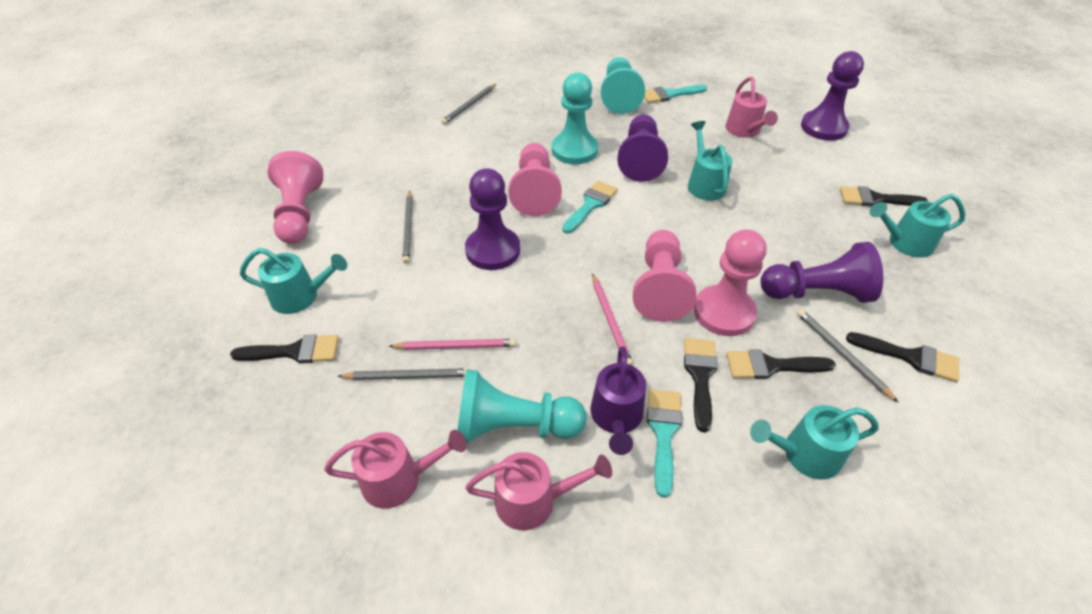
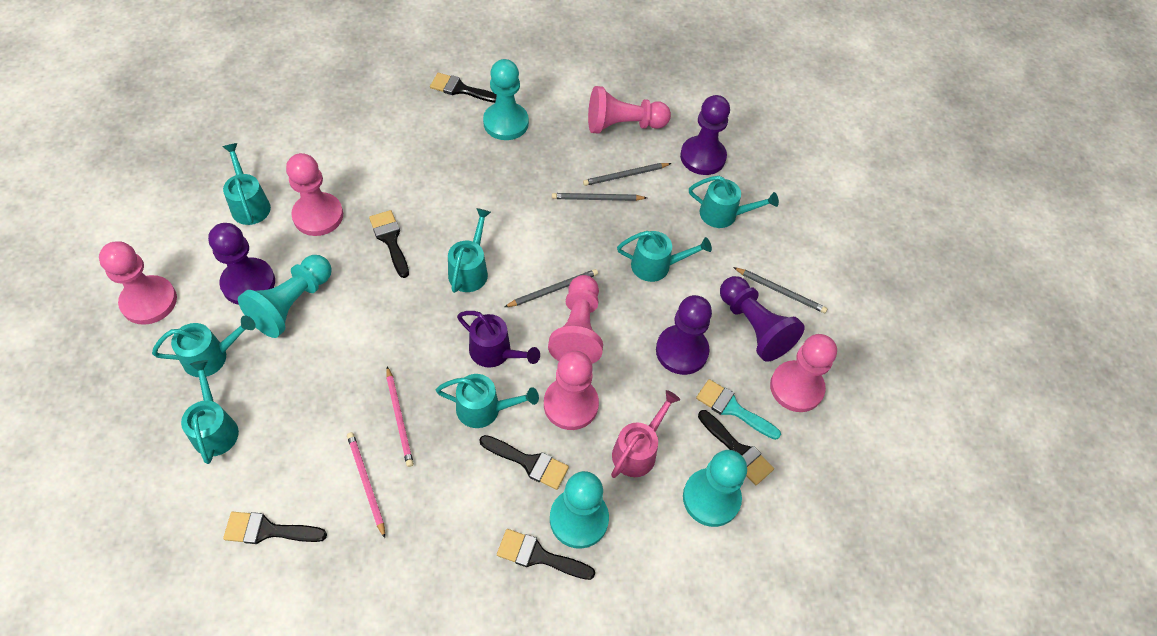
black brush: [230,334,339,364] [684,338,718,433] [726,350,836,379] [840,186,928,206] [846,332,959,382] = 5 -> [223,512,327,544] [369,210,409,278] [430,73,497,103] [480,435,569,490] [497,529,595,580] [698,410,774,485] = 6
pink pawn: [268,151,323,244] [509,143,562,216] [633,230,697,322] [694,229,766,336] = 4 -> [99,241,177,325] [286,153,343,236] [544,351,599,430] [548,275,603,364] [588,86,671,134] [770,334,837,412] = 6
pink watering can: [324,430,467,509] [465,452,612,530] [726,77,778,138] = 3 -> [611,390,680,478] = 1
turquoise brush: [562,181,618,234] [644,85,707,103] [647,389,682,498] = 3 -> [696,379,781,440] = 1
turquoise pawn: [458,369,587,443] [552,72,598,164] [601,57,645,114] = 3 -> [238,255,332,338] [483,59,529,140] [550,471,609,549] [683,450,747,527] = 4
turquoise watering can: [240,248,347,314] [688,121,732,201] [750,405,879,479] [870,194,965,258] = 4 -> [152,315,256,377] [181,360,239,464] [222,143,271,225] [436,374,539,428] [448,208,491,293] [617,231,712,282] [689,176,779,228] = 7

